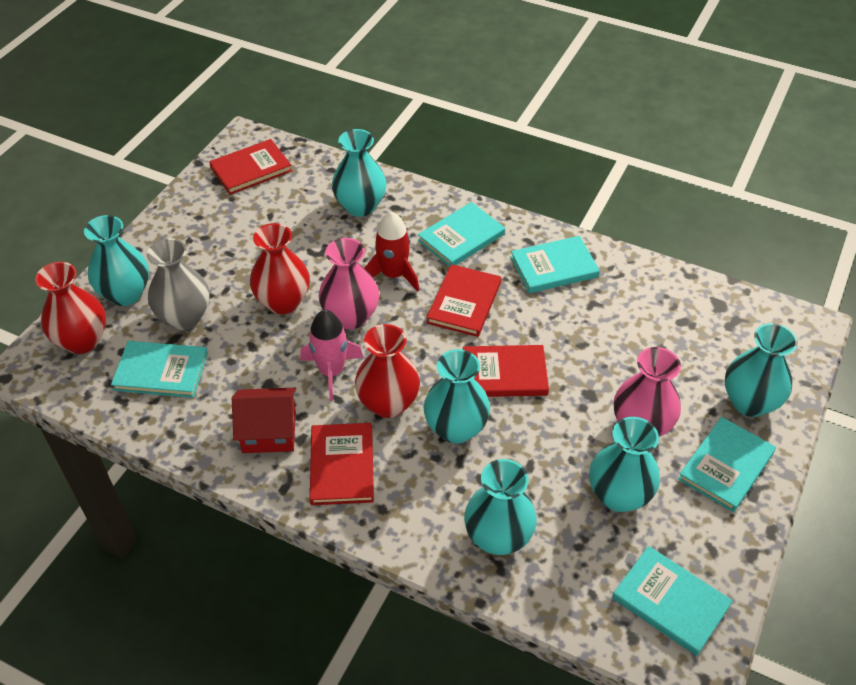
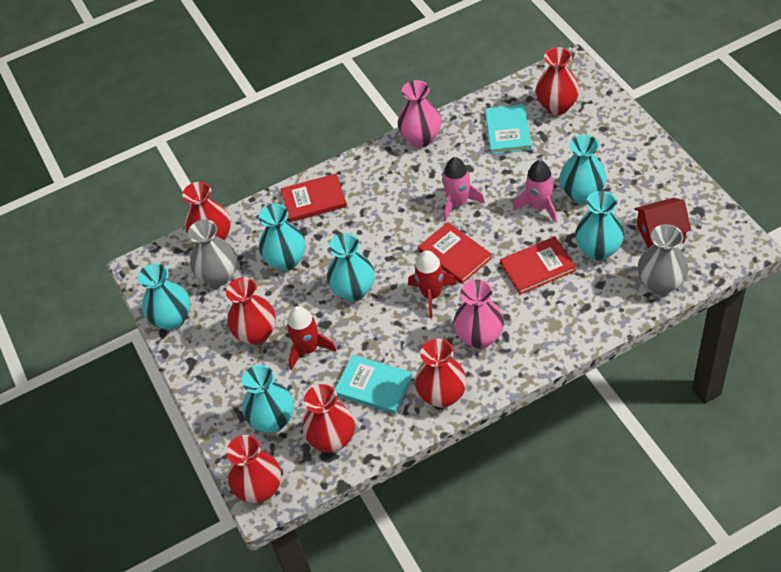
grey vase: [147,238,210,330] = 1 -> [188,219,237,286] [638,224,688,295] = 2
pink rocket: [300,310,363,401] = 1 -> [442,157,485,222] [513,160,557,223] = 2
red book: [209,139,292,195] [310,423,374,505] [427,264,501,337] [463,345,549,397] = 4 -> [281,173,347,222] [418,222,492,284] [500,237,576,295] = 3
red rocket: [365,211,419,292] = 1 -> [287,306,336,370] [408,250,457,318] = 2
red vase: [35,262,106,354] [250,223,310,314] [355,324,420,418] = 3 -> [182,182,231,241] [226,277,276,345] [226,435,281,503] [303,384,355,453] [415,339,467,408] [536,47,580,115] = 6
turquoise book: [111,341,208,398] [418,202,505,267] [510,236,600,293] [612,546,733,656] [678,417,776,512] = 5 -> [335,355,413,414] [485,104,531,154] = 2

